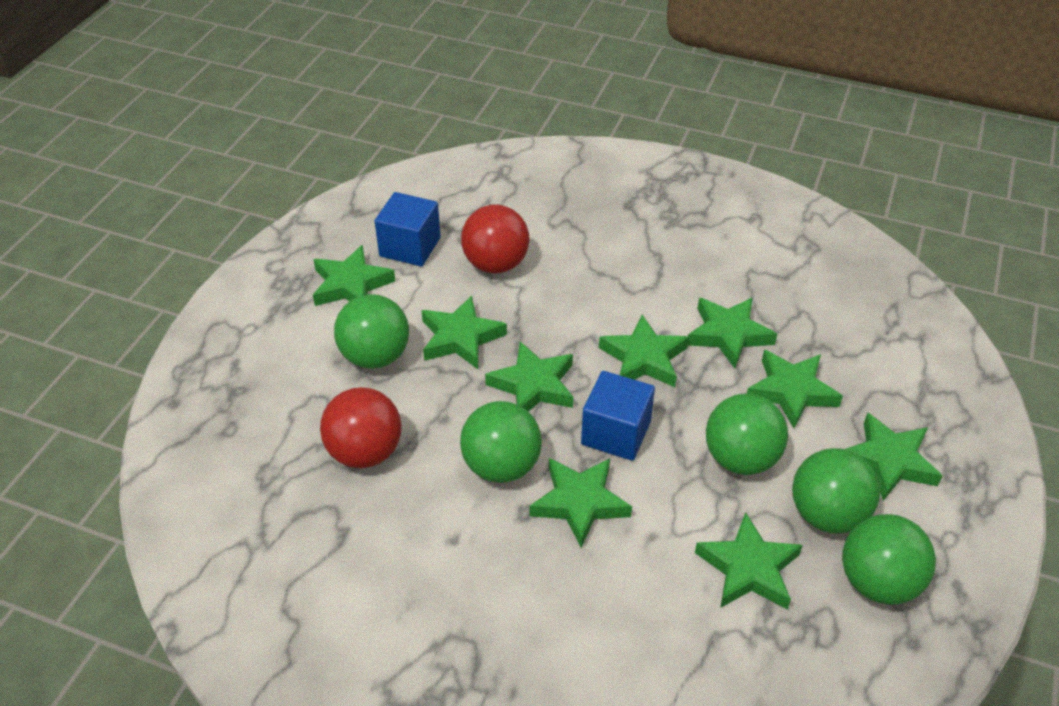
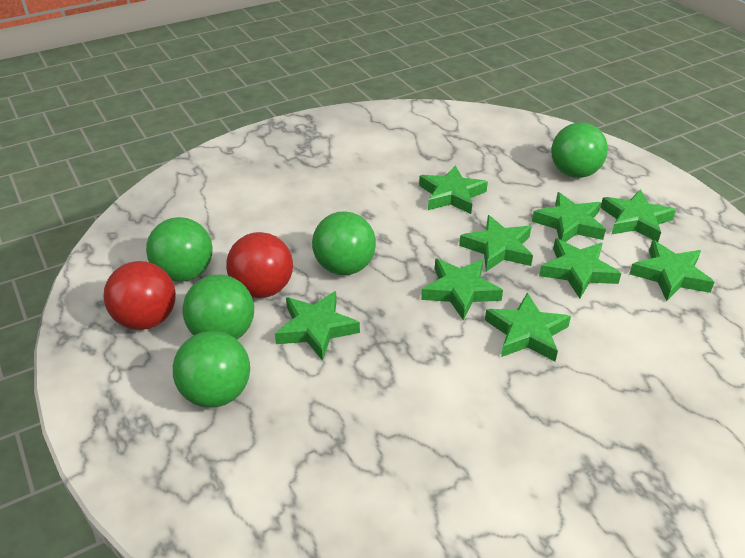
blue cube: [375,192,441,266] [581,371,655,461] = 2 -> none = 0

